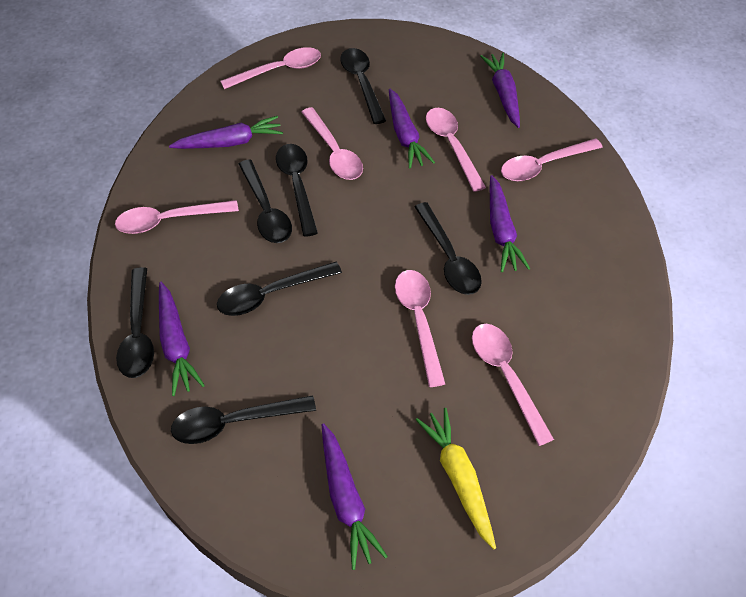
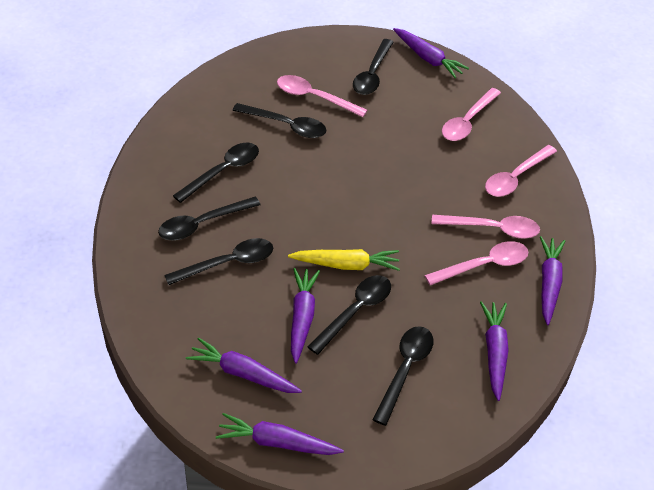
pink spoon: [115,200,239,234] [220,47,321,89] [301,107,363,180] [395,270,445,387] [426,108,486,192] [472,324,554,446] [501,138,603,181] = 7 -> [277,75,367,117] [424,241,528,285] [432,215,540,239] [442,88,501,141] [485,145,557,197] = 5

